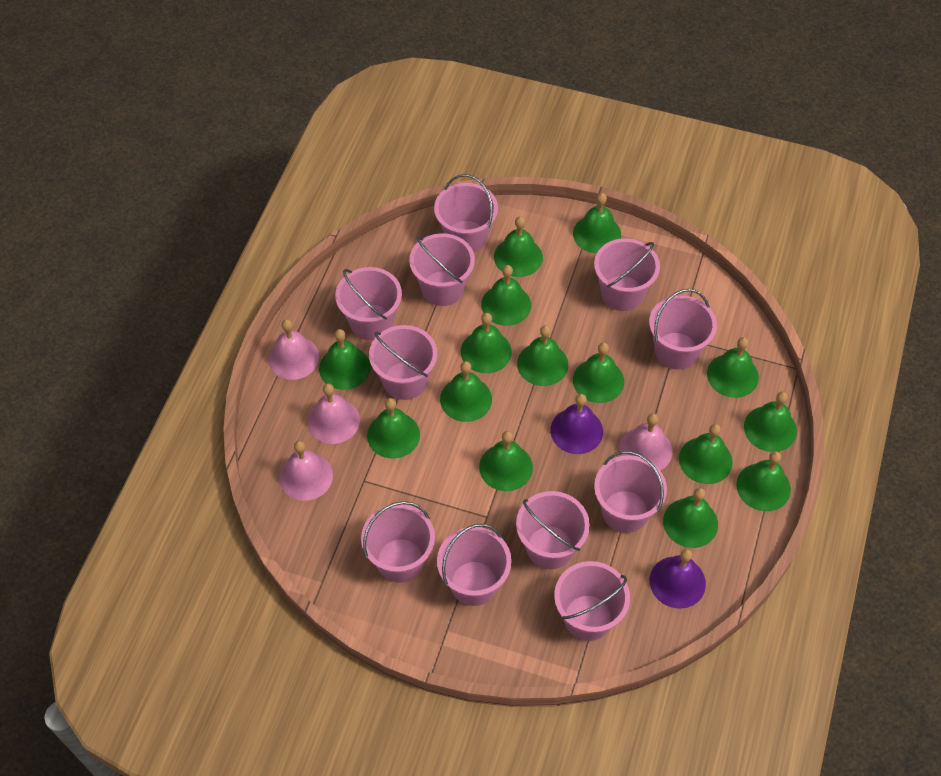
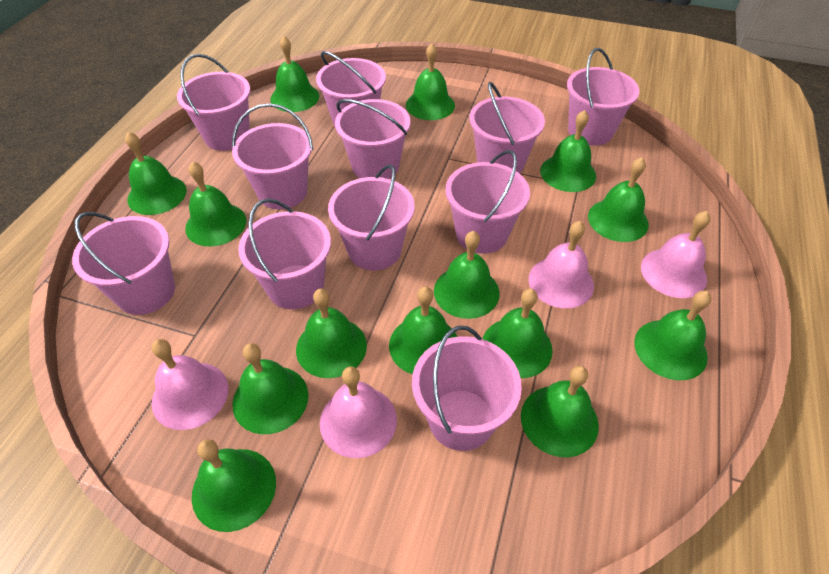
green bell: [319,329,370,390] [367,398,420,459] [440,361,492,422] [461,313,512,373] [479,431,533,491] [481,265,531,326] [494,216,543,277] [517,325,568,386] [573,193,621,254] [573,342,624,403] [663,488,718,548] [679,424,733,484] [707,337,759,398] [736,451,791,511] [744,392,797,452] = 15 -> [125,132,187,215] [185,161,246,247] [192,439,276,532] [232,343,309,434] [270,36,319,112] [296,289,367,378] [389,287,457,374] [406,43,455,120] [434,231,499,319] [483,289,553,378] [521,366,599,457] [540,110,596,192] [588,157,649,242] [634,291,711,380] = 14
purple bell: [550,394,603,454] [650,549,706,609] = 2 -> none = 0

